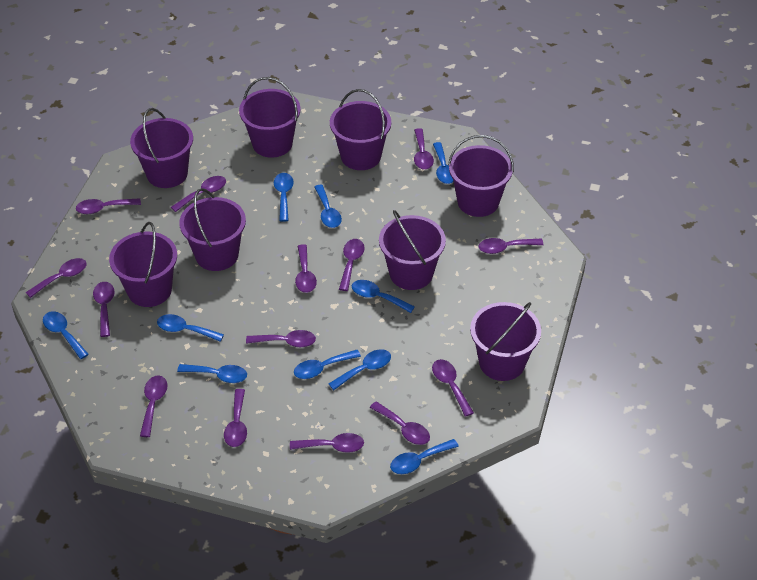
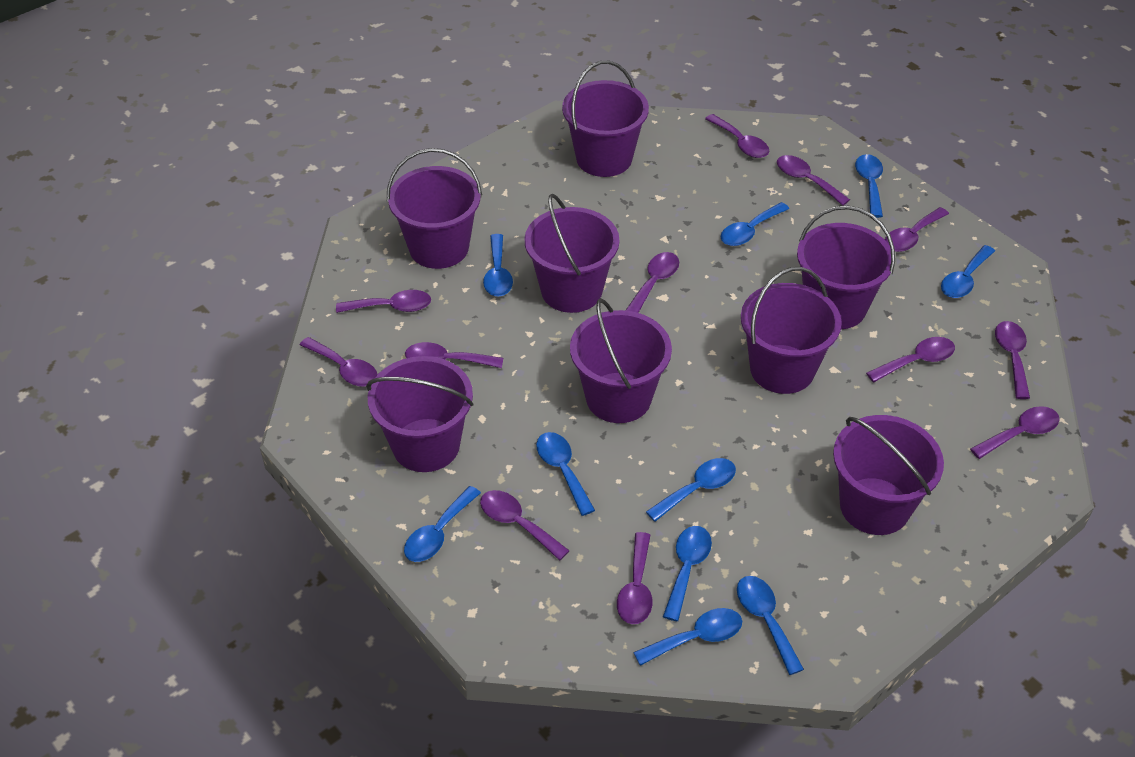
purple spoon: [26,258,87,298] [76,198,141,214] [93,282,115,337] [140,375,167,437] [171,176,226,212] [224,389,247,447] [246,330,316,347] [290,433,364,453] [295,244,317,293] [339,239,365,291] [370,401,430,445] [414,128,434,170] [432,359,474,417] [479,238,543,254] = 14 -> [300,337,377,387] [336,290,431,313] [405,342,503,368] [480,490,570,561] [617,532,653,624] [625,252,679,313] [705,114,769,158] [777,155,850,206] [866,337,955,382] [885,207,949,252] [970,406,1059,459] [995,321,1030,399] = 12

